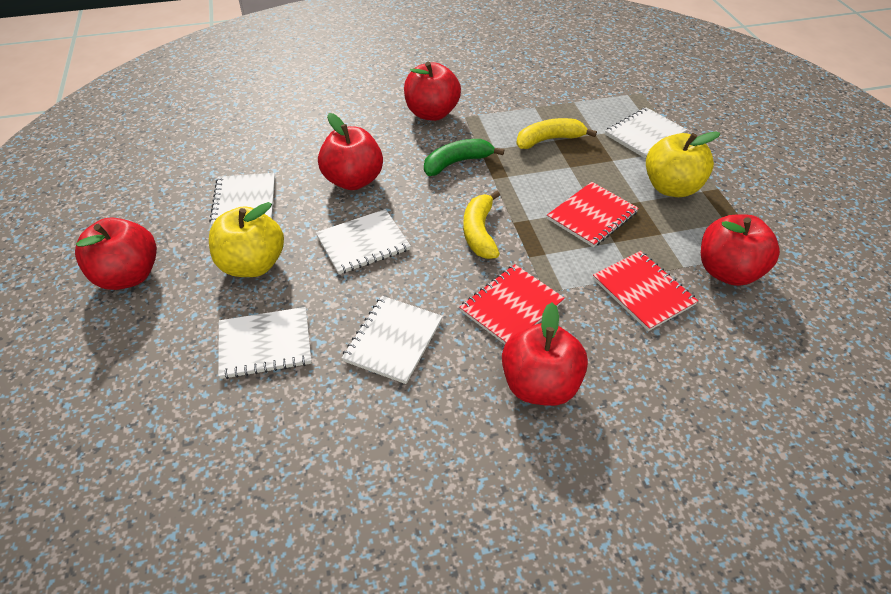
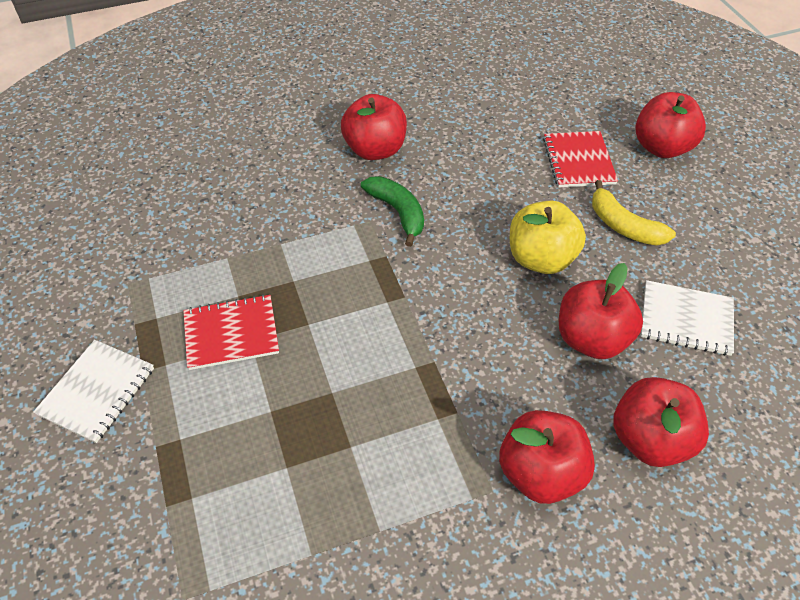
red notebook: [459,264,565,344] [547,182,639,247] [593,251,698,331] = 3 -> [183,294,279,370] [543,131,618,187] = 2
white notebook: [209,173,275,226] [218,307,311,379] [316,209,411,275] [342,296,443,384] [605,107,687,158] = 5 -> [33,340,154,443] [641,280,734,356] = 2
yellow apple: [209,202,284,277] [646,132,720,197] = 2 -> [510,201,586,274] = 1
yellow banana: [463,190,500,259] [516,118,597,149] = 2 -> [592,180,676,246] = 1

